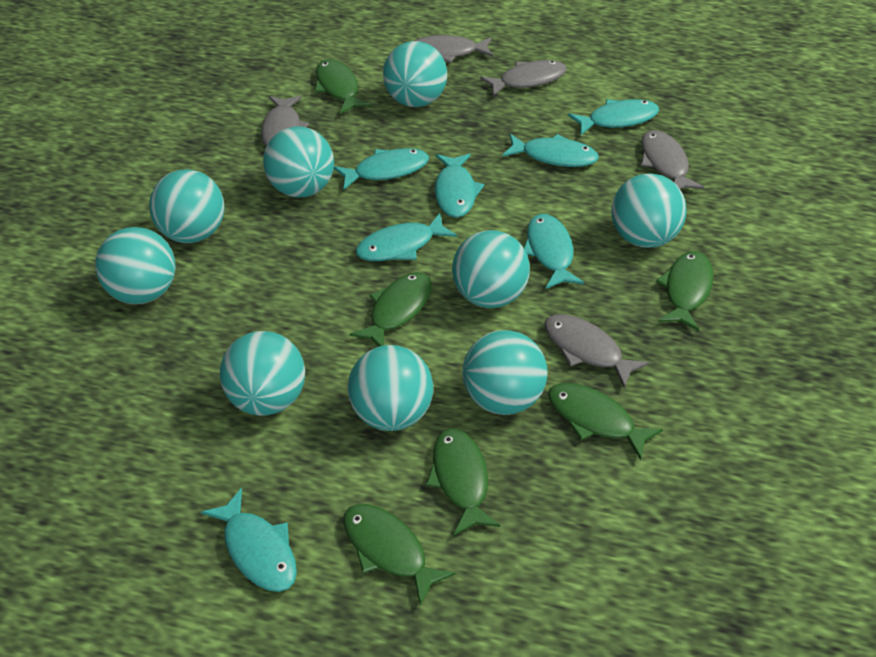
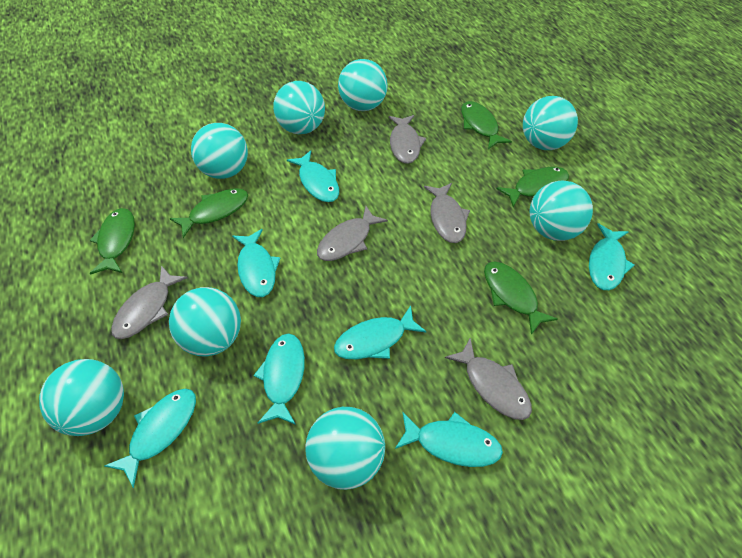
green fish: [315,59,371,114] [343,504,455,606] [350,272,432,346] [426,428,500,535] [548,383,663,460] [656,251,714,331] = 6 -> [89,208,135,275] [170,188,248,238] [461,101,512,149] [484,262,558,335] [497,167,569,207] = 5
turquoise ball: [95,227,176,304] [149,169,224,243] [220,331,305,416] [263,127,334,197] [348,345,433,431] [383,41,447,107] [452,230,530,308] [463,330,548,415] [611,173,687,248] = 9 -> [39,359,124,436] [169,287,241,356] [191,123,248,179] [273,81,325,134] [305,407,385,490] [338,59,388,111] [523,96,578,150] [530,181,593,241] = 8

